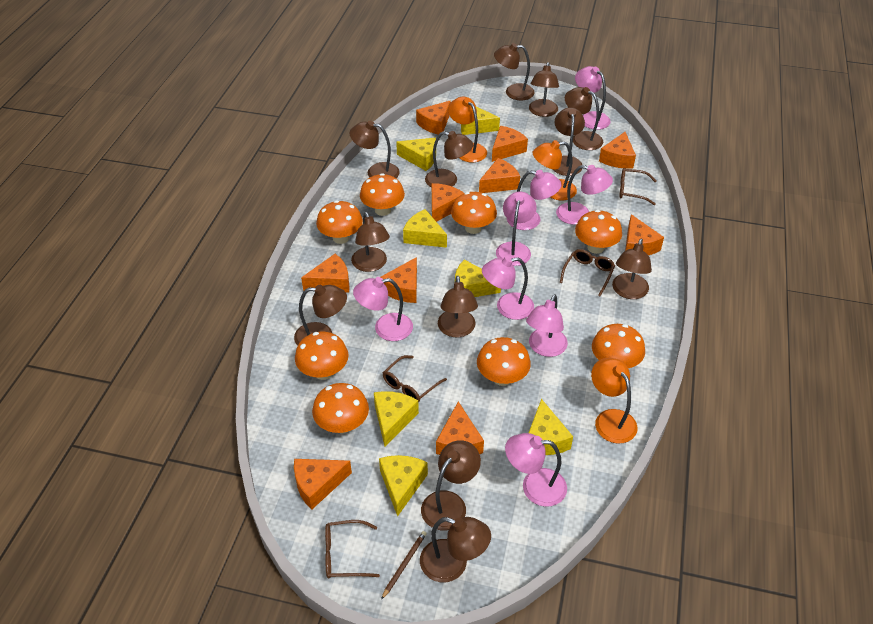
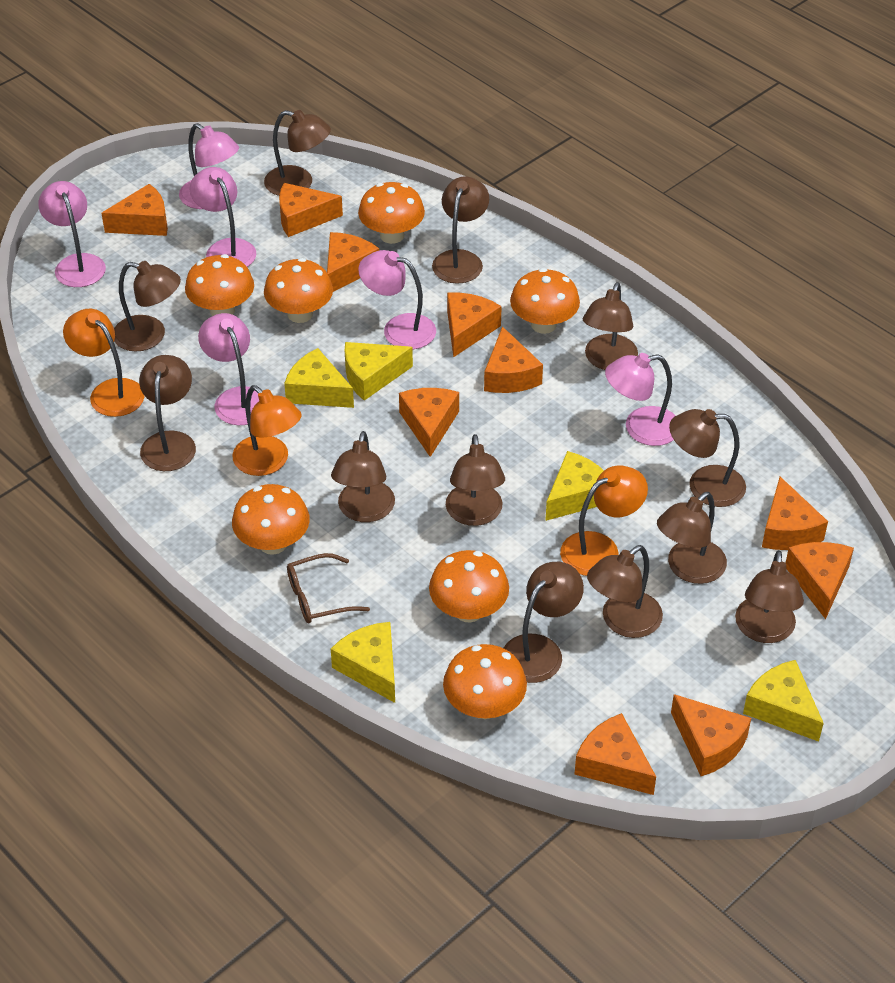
brown glasses: [325,520,380,578] [383,355,447,402] [560,249,615,296] [619,168,656,205] = 4 -> [287,553,370,623] = 1
brown pencil: [381,531,427,600] = 1 -> none = 0
orange mushroom: [295,332,349,380] [312,383,369,433] [316,200,363,244] [360,173,405,216] [451,192,497,234] [477,337,531,386] [575,210,622,254] [592,324,645,368] = 8 -> [185,254,254,316] [232,484,310,555] [264,258,333,323] [358,182,425,244] [429,550,509,623] [443,644,527,719] [510,268,580,334] = 7
pink lamp: [353,277,413,341] [482,256,534,320] [496,191,537,266] [505,433,567,507] [507,170,562,230] [526,295,568,357] [556,165,613,225] [575,66,611,130] = 8 -> [38,181,106,287] [179,123,239,209] [190,167,256,267] [198,313,259,425] [358,250,436,349] [605,353,676,446] = 6
yellow cheese: [374,391,419,447] [379,455,428,517] [396,138,436,171] [403,209,447,248] [455,260,501,297] [461,107,500,135] [529,399,573,455] = 7 -> [284,348,354,408] [331,622,395,703] [345,342,413,401] [545,451,604,521] [743,660,824,742] = 5

